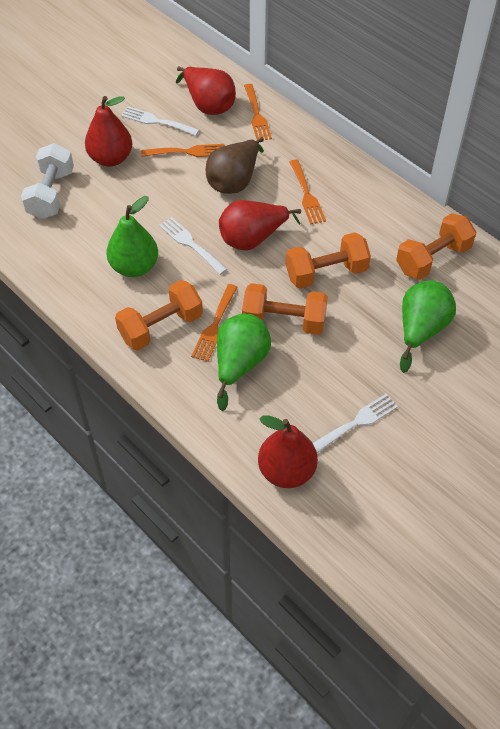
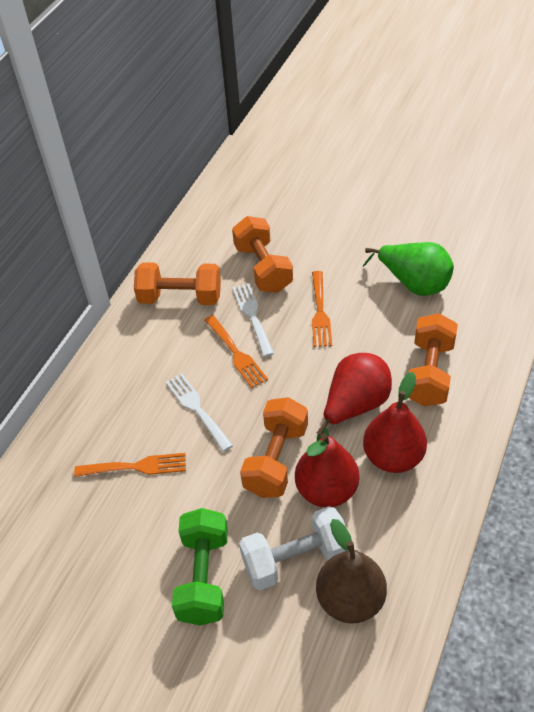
green dumbbell: none = 0 -> [172,508,228,625] = 1
green pear: [106,196,158,277] [217,314,271,411] [400,280,456,373] = 3 -> [363,242,454,296] = 1
orange fork: [141,144,225,157] [191,284,238,362] [244,84,272,140] [290,159,326,225] = 4 -> [74,453,186,477] [205,315,268,388] [312,271,332,347] = 3
red pear: [85,96,132,167] [176,67,236,115] [219,200,301,250] [258,416,318,488] = 4 -> [295,433,359,507] [317,353,392,441] [363,372,427,473] = 3
white fork: [121,106,199,136] [159,217,227,275] [313,394,398,453] = 3 -> [166,373,233,452] [232,283,274,357] = 2

